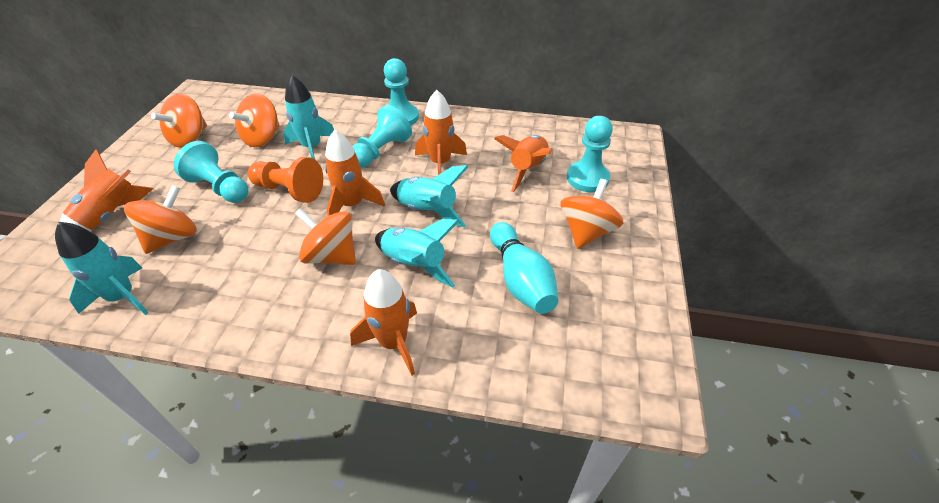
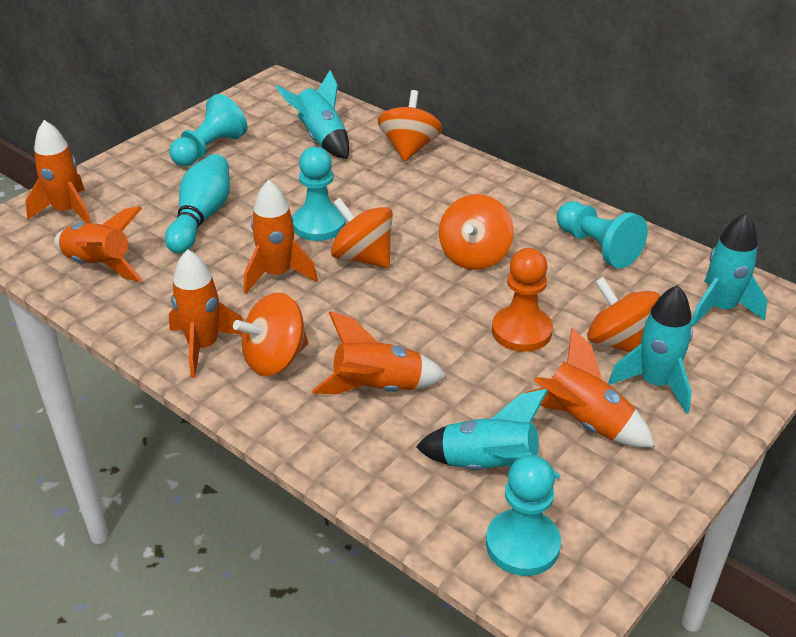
orange rocket: [59,149,154,231] [325,130,385,216] [350,269,417,375] [415,90,467,175] [494,135,552,192] = 5 -> [25,120,91,223] [54,206,142,282] [169,249,243,378] [244,180,318,294] [312,311,446,394] [525,328,655,448] = 6

